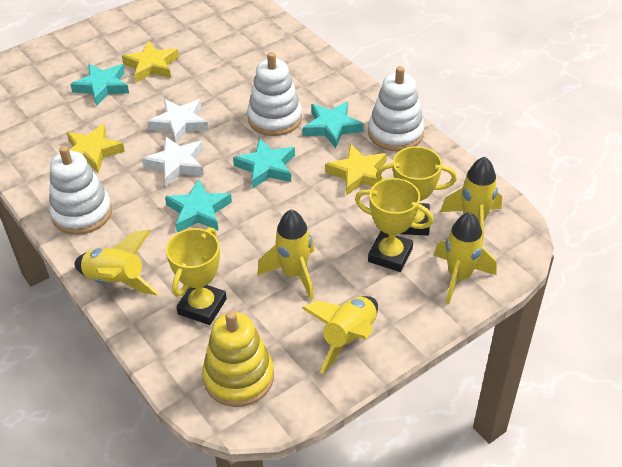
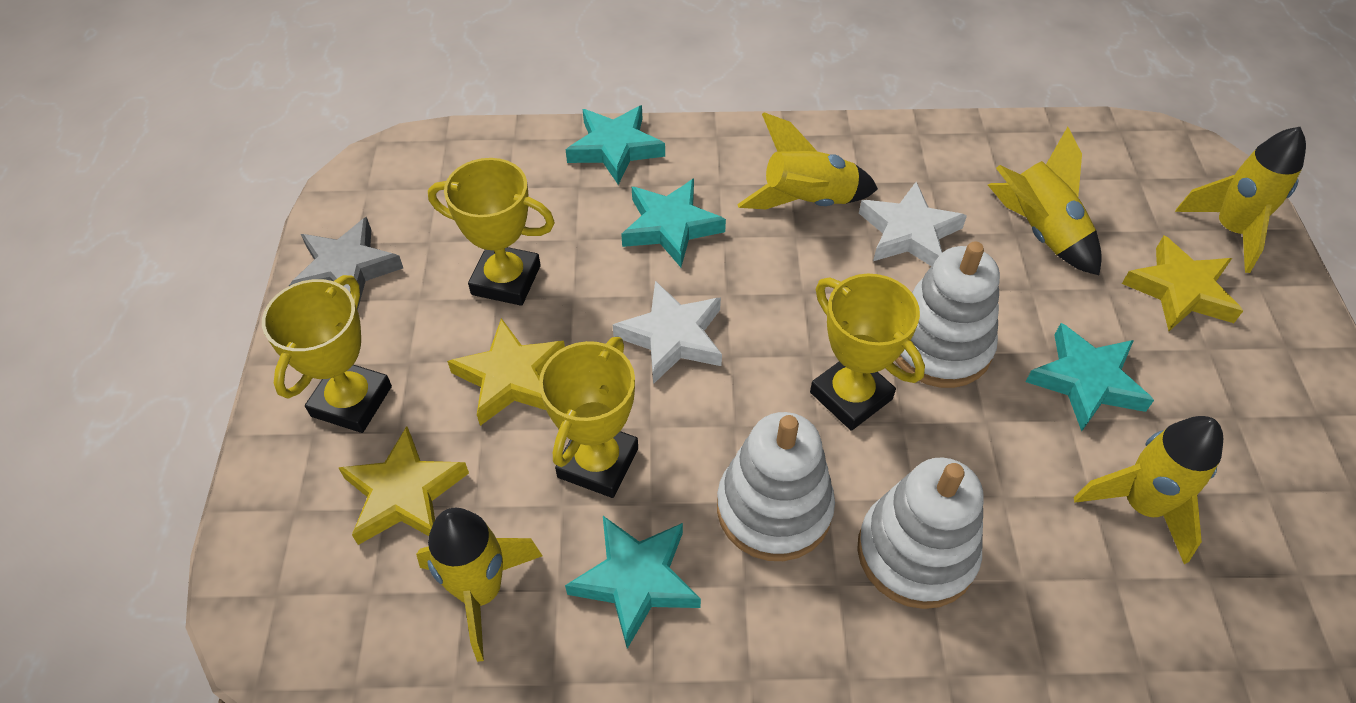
grey star: none = 0 -> [289,217,403,310] = 1
yellow stacking toy: [202,311,274,407] = 1 -> none = 0
yellow trophy: [166,227,227,325] [355,178,434,272] [376,146,457,236] = 3 -> [262,275,392,433] [428,158,555,306] [539,337,638,498] [810,274,925,431] = 4

